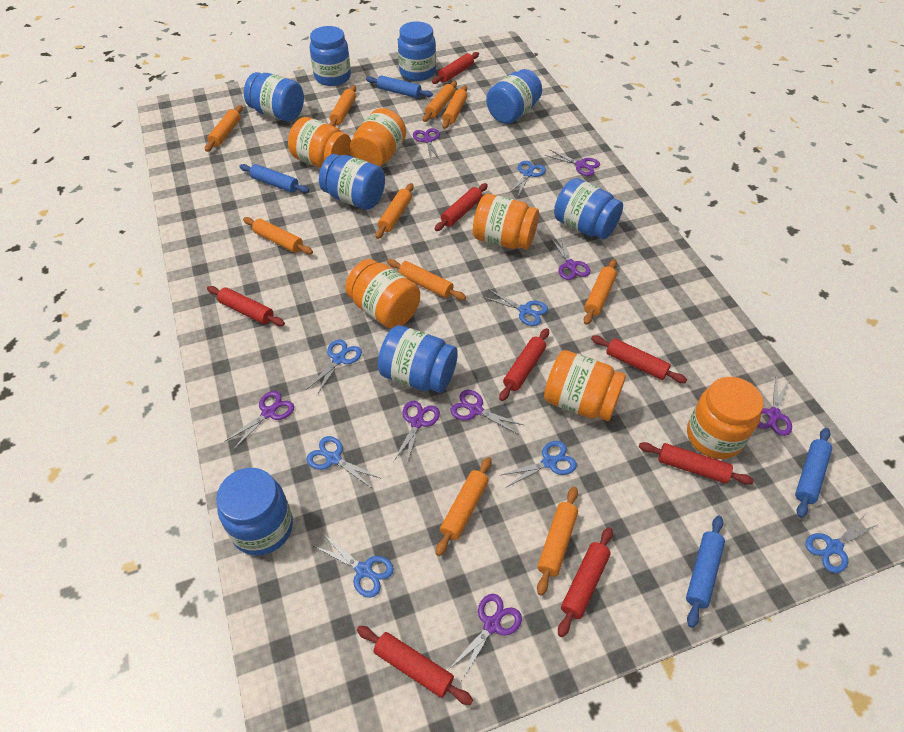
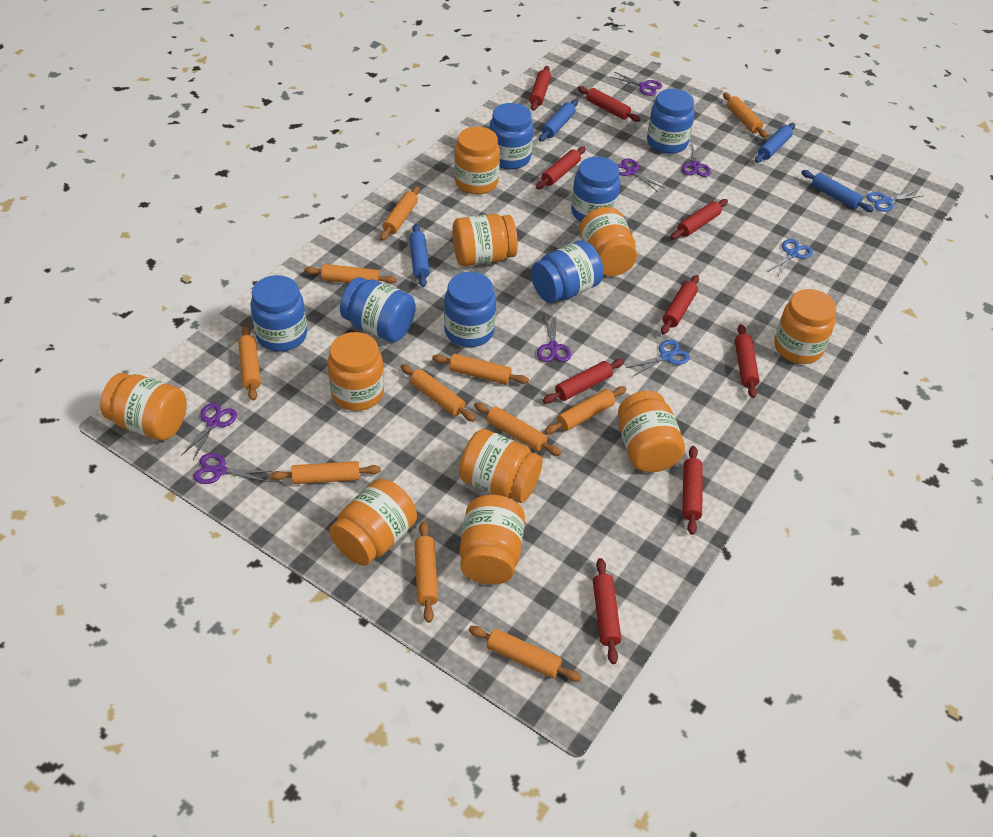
blue jar: [216,468,293,556] [244,72,304,122] [310,26,351,86] [319,154,385,210] [378,325,458,393] [398,21,436,81] [486,69,542,124] [554,178,623,240] = 8 -> [250,275,307,352] [340,277,416,342] [444,272,496,347] [489,103,533,169] [531,240,603,303] [571,157,620,222] [647,89,694,154] = 7
blue scissors: [306,339,362,395] [306,436,380,488] [314,534,394,598] [483,289,548,326] [499,441,577,487] [508,161,546,196] [806,515,879,573] = 7 -> [626,340,690,376] [768,239,813,278] [866,190,923,212] = 3
orange jar: [288,117,351,168] [345,259,420,329] [350,108,406,167] [473,194,539,250] [544,350,626,421] [687,377,763,459] = 6 -> [100,373,187,441] [328,332,384,411] [329,479,417,566] [452,214,518,266] [454,127,500,194] [459,429,543,503] [460,495,525,585] [579,207,637,276] [618,391,685,472] [774,289,836,364] = 10
orange rolling pin: [205,105,243,152] [243,217,313,254] [329,85,356,127] [375,183,414,239] [387,259,466,300] [423,81,457,122] [436,457,492,556] [442,85,467,129] [537,487,578,596] [584,259,617,325] = 10 -> [238,326,261,401] [270,461,381,484] [304,264,397,284] [380,186,420,241] [401,364,476,422] [414,521,438,623] [432,354,529,384] [469,626,581,682] [474,402,561,456] [545,386,626,434] [723,92,768,138] = 11
purple scissors: [224,391,294,450] [393,401,440,466] [413,128,441,161] [448,594,522,679] [450,390,523,435] [545,149,600,176] [551,236,591,280] [757,378,792,436] = 8 -> [181,403,237,460] [194,453,272,484] [537,315,571,362] [611,72,662,96] [617,158,664,192] [682,143,711,177] = 6
red rolling pin: [207,286,285,326] [357,626,473,705] [432,52,479,84] [435,183,488,231] [499,328,549,401] [558,527,613,637] [591,335,687,383] [639,442,754,485] = 8 -> [529,66,551,111] [536,147,586,189] [543,359,624,403] [578,86,640,122] [593,558,621,664] [661,275,699,334] [671,199,728,239] [682,446,703,535] [735,324,760,398] = 9

